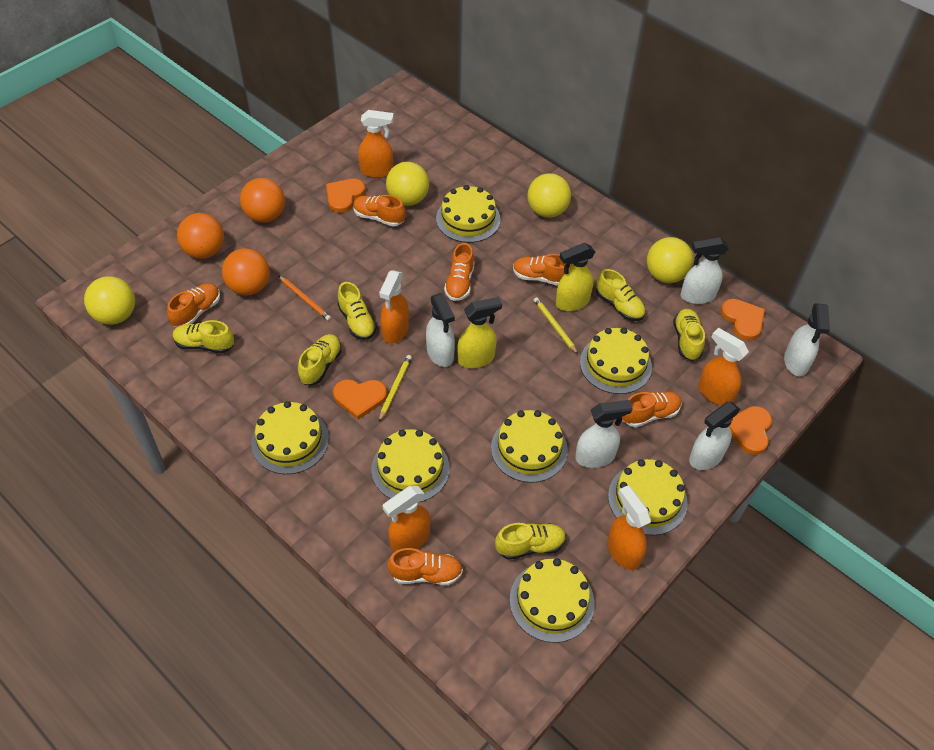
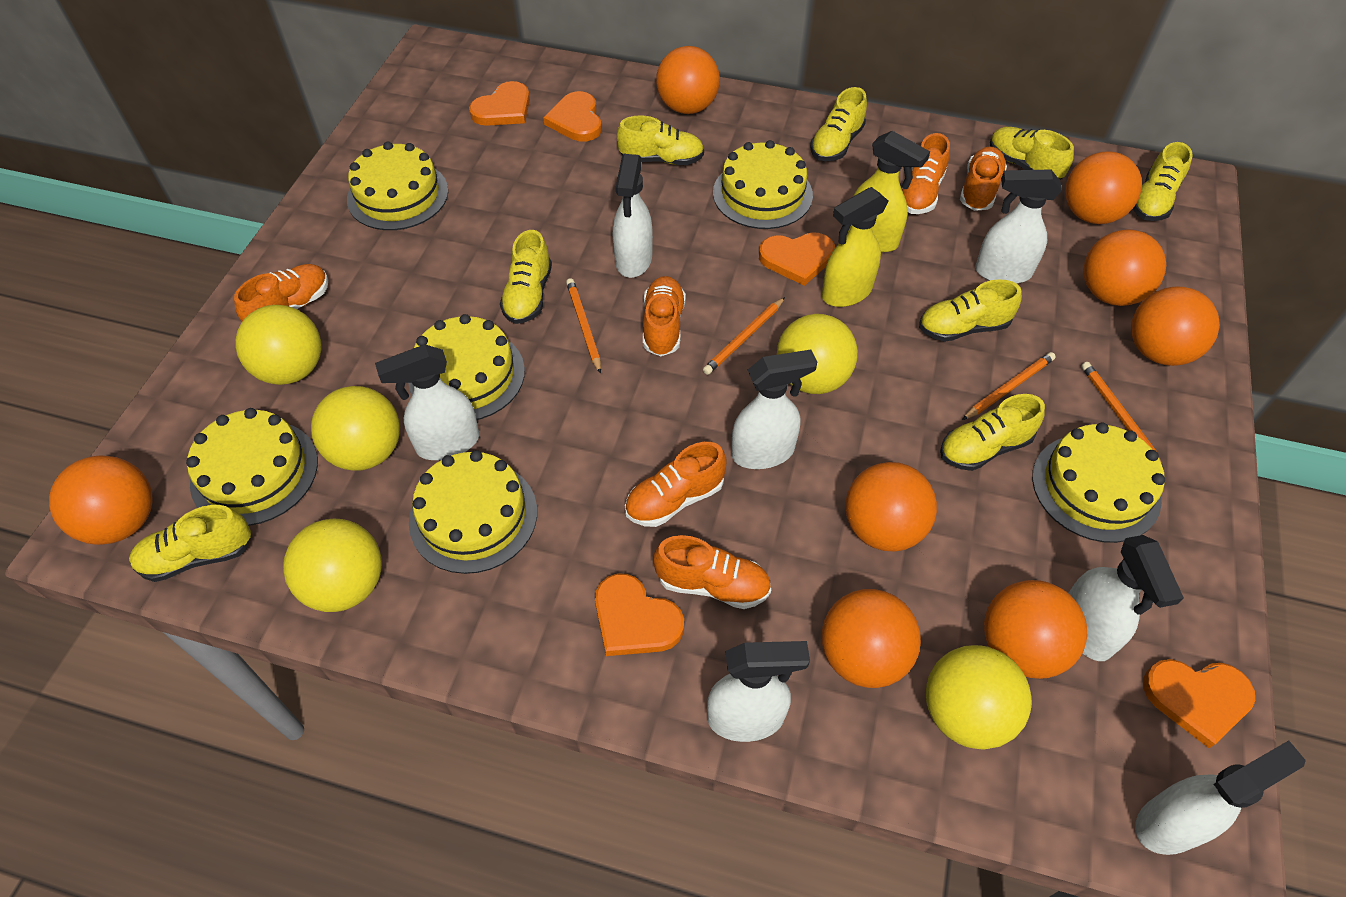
orange ball: [177,213,224,259] [222,248,270,295] [240,178,285,223] = 3 -> [49,455,152,545] [656,46,720,114] [822,589,921,688] [845,462,937,552] [984,580,1087,679] [1065,151,1142,224] [1083,229,1166,306] [1131,287,1220,366] = 8
orange heart: [326,179,365,213] [333,379,387,420] [721,299,765,341] [729,406,772,455] = 4 -> [469,81,530,126] [543,91,602,141] [595,574,684,656] [759,232,835,286] [1143,659,1255,748] = 5
orange pencil: [278,275,331,321] = 1 -> [566,278,601,374] [703,297,785,375] [962,352,1056,420] [1081,362,1163,467] = 4
orange spray bottle: [358,110,394,178] [379,270,409,344] [383,486,430,552] [607,485,651,570] [698,328,749,406] = 5 -> none = 0
white spray bottle: [426,293,455,367] [575,400,633,468] [680,237,729,304] [689,402,740,470] [784,303,830,376] = 5 -> [375,344,479,460] [613,154,653,278] [707,641,810,742] [732,350,817,469] [975,169,1062,284] [1069,535,1184,661] [1135,740,1306,855] = 7
yellow ball: [84,276,135,325] [386,162,429,206] [527,173,571,218] [647,237,693,283] = 4 -> [236,305,321,385] [283,519,382,612] [311,386,400,471] [777,314,858,394] [926,645,1032,750] = 5
yellow cake: [251,401,329,474] [372,429,450,503] [436,185,501,243] [491,410,568,483] [510,558,594,643] [580,328,652,394] [608,459,688,535] = 7 -> [186,408,318,526] [347,142,448,230] [409,314,525,420] [409,450,537,574] [713,140,813,229] [1032,422,1165,543] = 6
yellow pencil: [379,355,412,422] [534,297,578,354] = 2 -> none = 0
yellow shoe: [173,320,234,353] [298,334,342,385] [337,282,377,340] [495,523,566,560] [596,269,646,321] [673,309,705,361] = 6 -> [129,505,251,582] [500,230,552,324] [617,115,704,165] [810,87,867,161] [919,279,1022,342] [940,394,1045,471] [990,127,1074,180] [1133,142,1193,221] = 8

